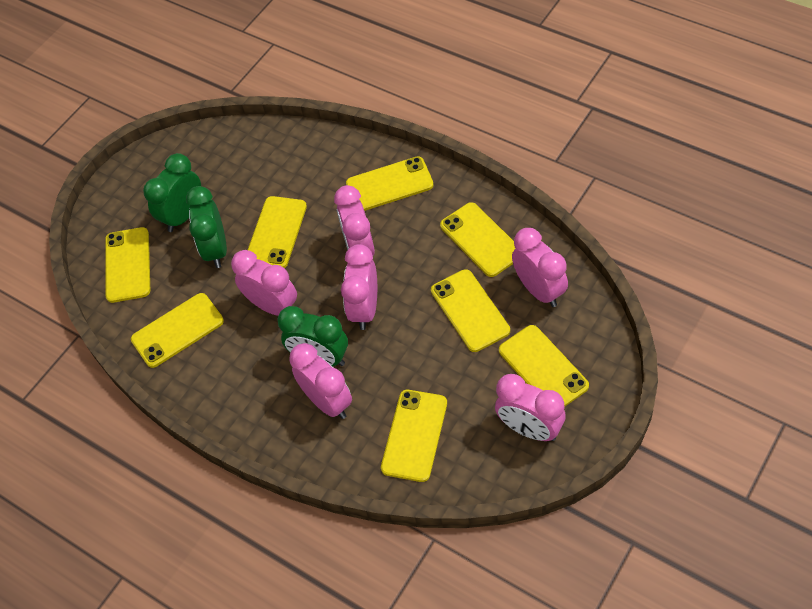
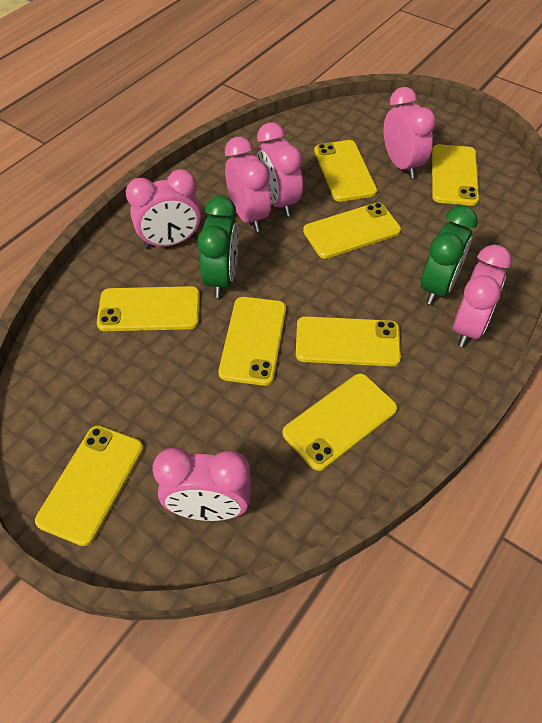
green clock: [143,153,201,232] [186,186,227,268] [277,306,348,367] = 3 -> [197,196,238,298] [421,205,478,305] = 2

